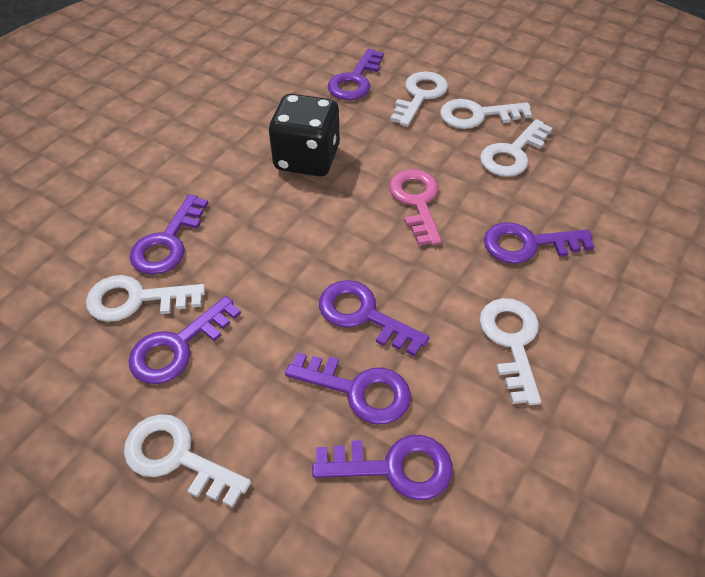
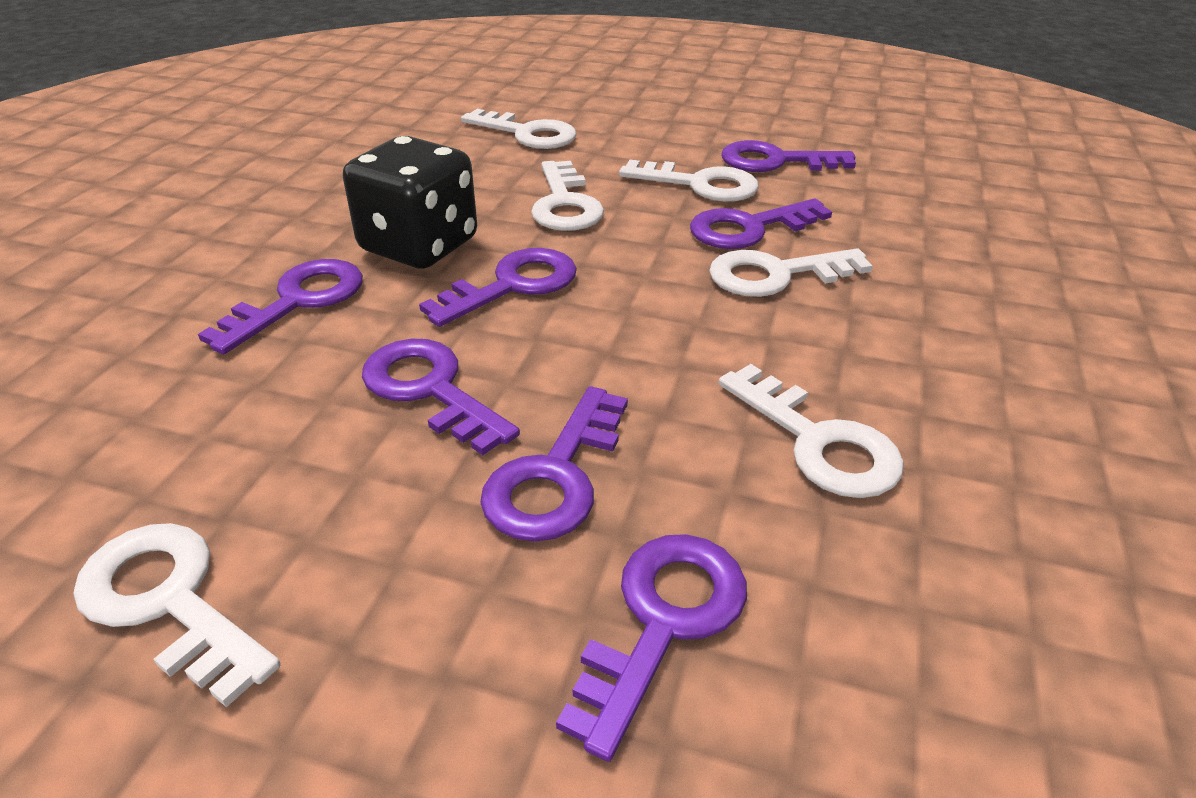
pink key: [389,169,442,246] = 1 -> none = 0

